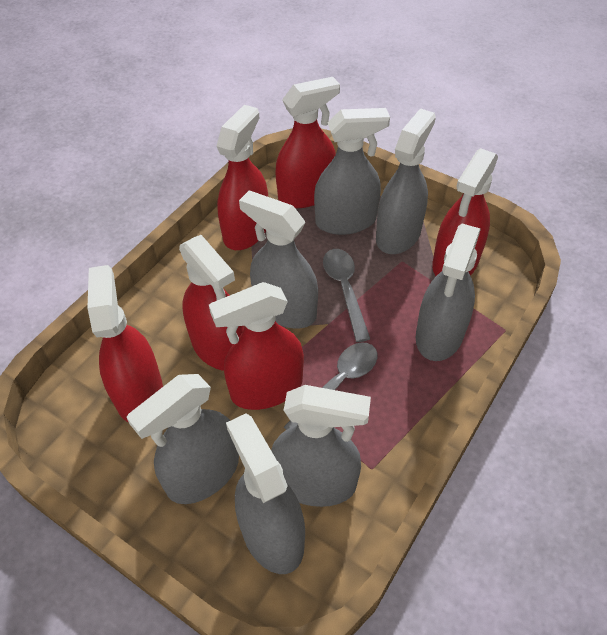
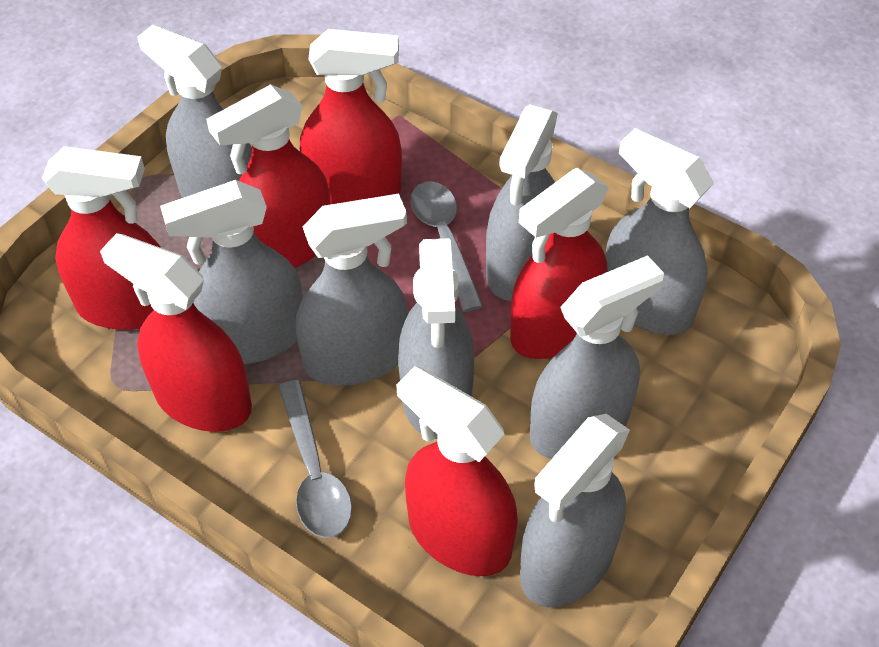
grey spray bottle: [126,374,239,504] [226,414,305,574] [239,191,318,328] [271,385,371,507] [314,108,390,235] [376,108,436,254] [416,223,481,361] = 7 -> [137,25,252,198] [160,180,303,364] [296,194,408,386] [398,238,474,439] [486,104,558,301] [520,414,630,607] [530,255,664,459] [605,128,714,335] = 8

